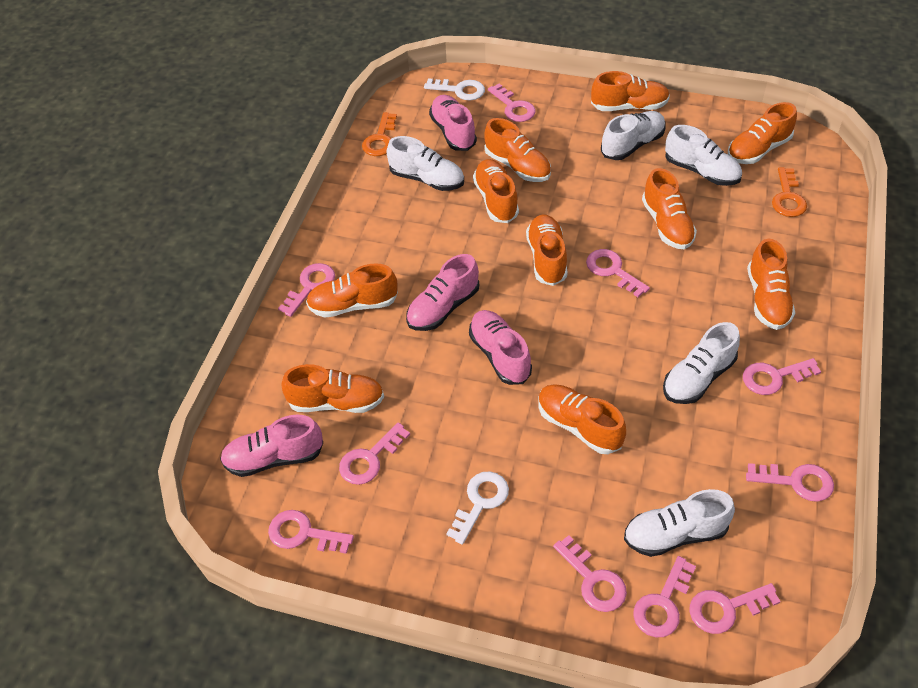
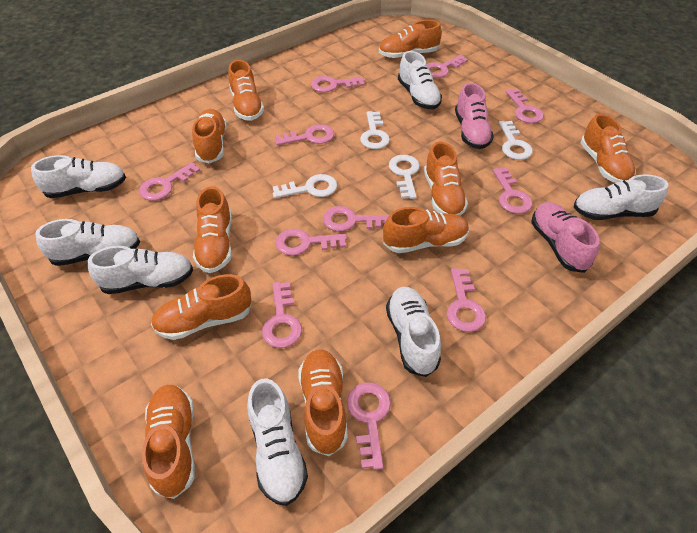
orange key: [362,112,397,156] [772,167,807,217] = 2 -> none = 0
pink key: [268,510,354,554] [278,263,335,317] [339,422,410,485] [488,84,536,122] [553,535,627,612] [586,249,650,297] [633,556,696,637] [690,583,781,634] [743,358,821,395] [746,463,834,502] = 10 -> [139,162,200,201] [262,282,302,348] [275,124,334,145] [275,228,347,256] [311,76,365,92] [323,206,389,231] [347,382,391,470] [427,55,468,78] [447,268,486,332] [493,168,532,214] [506,89,544,123] = 11
pink shoe: [220,415,323,477] [406,254,479,331] [429,95,477,151] [469,310,532,385] = 4 -> [455,83,494,149] [531,202,600,273] = 2
white key: [424,78,485,100] [446,471,509,545] = 2 -> [273,174,337,198] [360,111,390,149] [389,155,420,199] [499,121,533,160] = 4
white shoe: [387,136,464,191] [601,111,666,160] [624,489,735,557] [663,322,740,404] [665,125,742,186] = 5 -> [31,155,126,198] [35,219,140,266] [88,246,193,294] [247,378,308,506] [386,287,441,377] [398,51,442,109] [573,174,669,220] = 7

